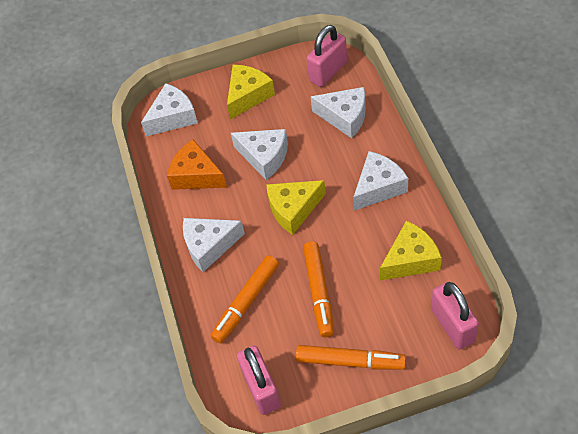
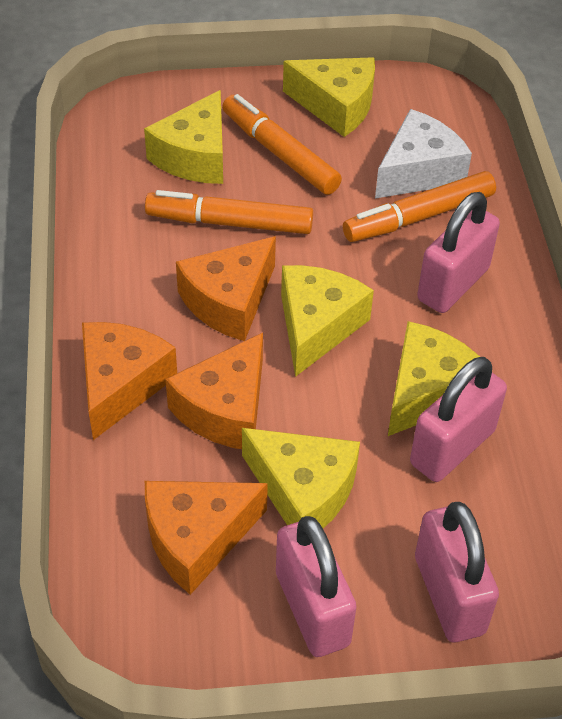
orange cheese: [167,139,227,190] = 1 -> [82,322,177,440] [145,481,268,595] [166,333,263,449] [176,236,276,341] = 4
pink padlock: [237,346,281,415] [307,25,347,87] [431,282,479,349] = 3 -> [276,516,356,657] [410,357,507,482] [415,502,499,642] [417,192,500,313] = 4
white cheese: [141,83,198,136] [183,218,245,272] [231,129,288,180] [310,87,366,138] [353,151,408,211] = 5 -> [375,109,472,198] = 1
yellow cheese: [227,65,275,119] [266,180,326,235] [380,220,442,281] = 3 -> [144,90,223,184] [242,428,360,528] [281,265,374,377] [283,57,375,137] [388,321,480,436] = 5

